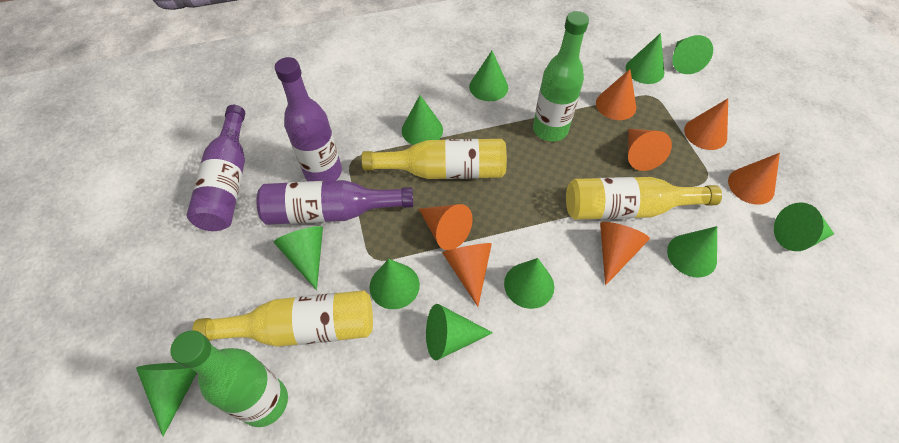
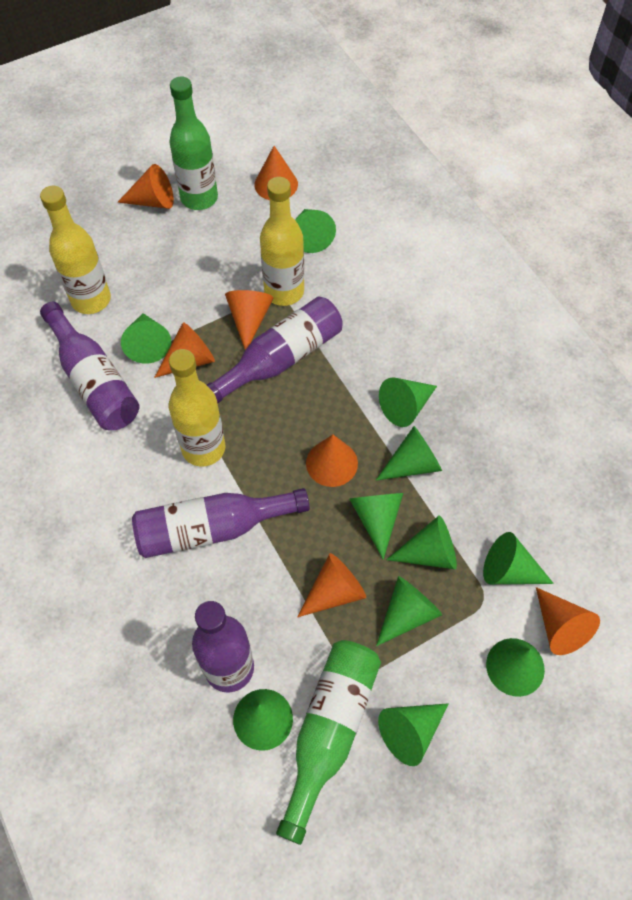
purple bottle: [187,105,245,231] [256,180,413,225] [275,57,342,181] = 3 -> [40,302,139,430] [132,488,310,558] [192,601,254,693] [207,296,343,404] = 4

